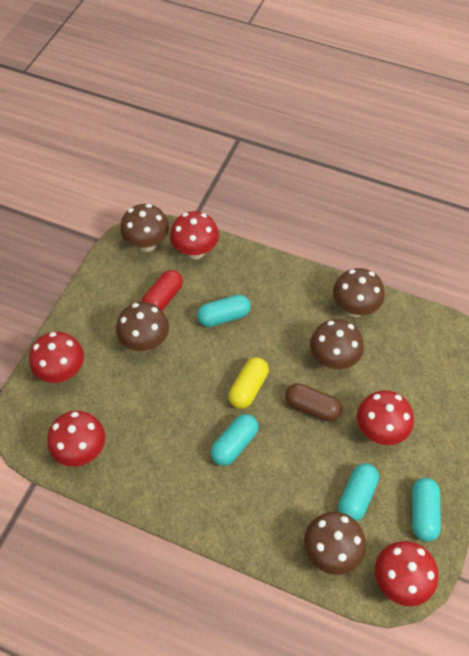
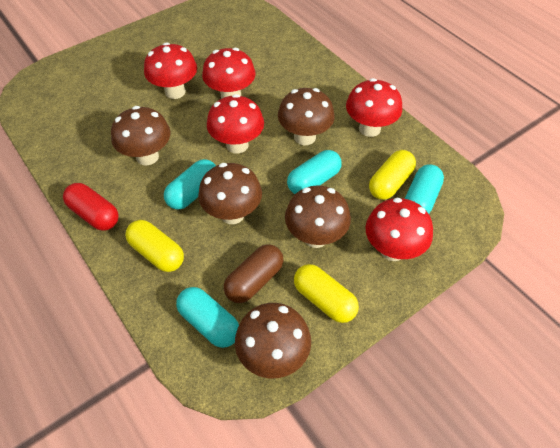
yellow capsule: [228,357,269,409] = 1 -> [125,220,184,272] [294,264,359,323] [369,150,416,200] = 3

